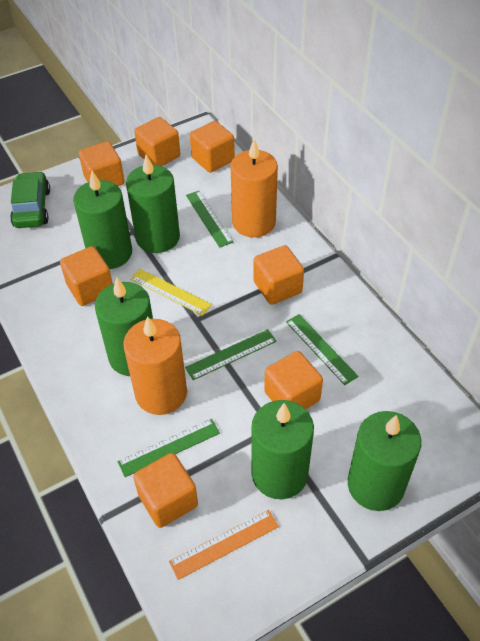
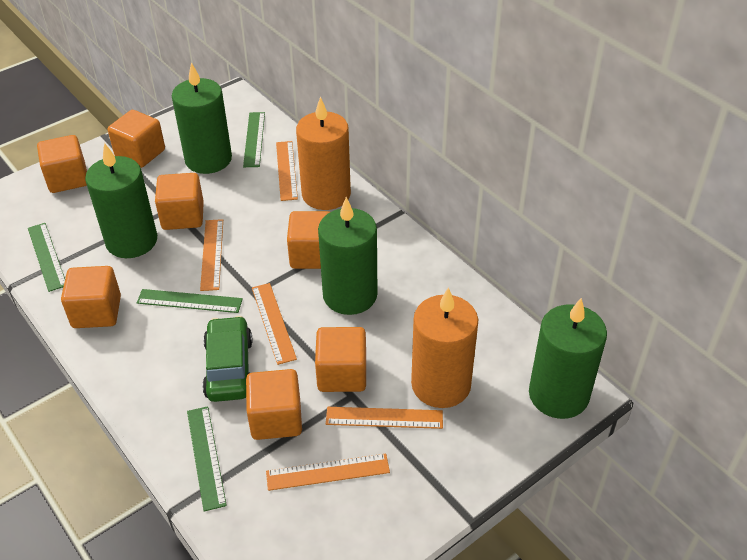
green candle: [73,171,132,269] [95,277,153,376] [126,155,180,253] [251,400,314,499] [348,411,421,511] = 5 -> [85,143,157,258] [172,63,232,174] [318,197,377,315] [529,298,607,419] = 4
orange ruler: [169,510,279,580] = 1 -> [200,219,223,291] [252,283,297,365] [266,454,390,491] [276,141,298,201] [326,407,443,429] = 5
yellow ruler: [130,269,212,316] = 1 -> none = 0

